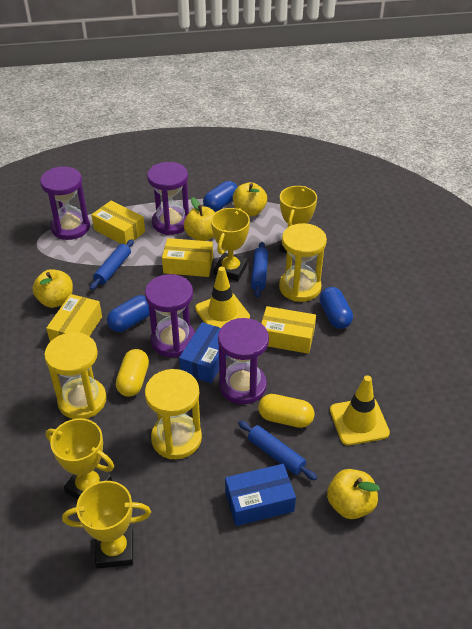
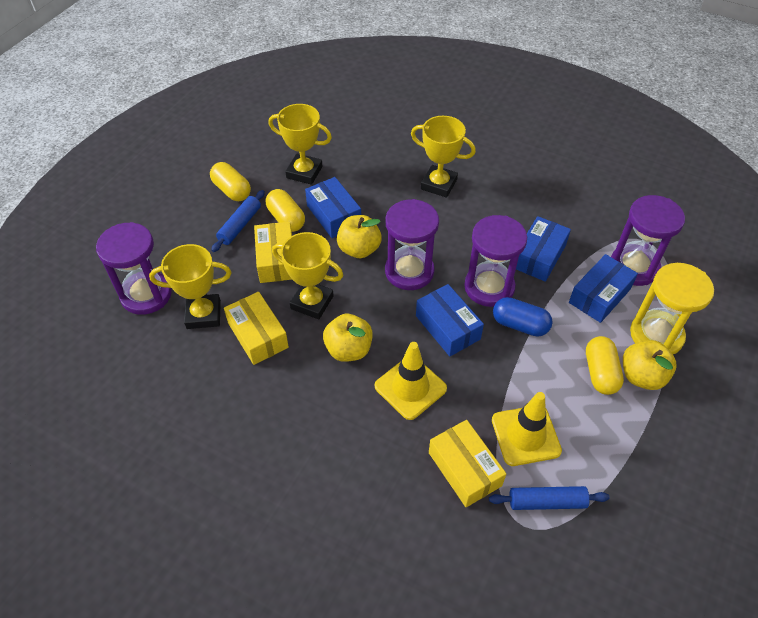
blue box: [179,322,227,383] [225,464,296,526] = 2 -> [305,177,361,238] [416,284,484,357] [516,216,571,282] [569,254,638,323] = 4
blue capsule: [107,295,150,332] [203,181,237,212] [319,287,353,329] = 3 -> [493,297,553,337] = 1
blue rolling pin: [90,239,134,290] [238,421,317,480] [251,242,268,298] = 3 -> [211,190,265,252] [489,486,610,510] = 2
yellow apple: [32,269,73,308] [184,197,215,241] [233,182,267,217] [327,469,380,519] = 4 -> [323,314,373,362] [337,215,382,258] [623,340,676,390] = 3
yellow box: [46,294,102,342] [91,200,145,244] [162,238,213,277] [261,306,316,354] = 4 -> [224,292,289,365] [254,222,292,283] [429,420,506,507] = 3
yellow capsule: [116,349,149,397] [258,394,315,428] = 2 -> [210,162,251,201] [266,189,305,232] [586,336,624,395] = 3
yellow hourglass: [44,332,107,419] [145,369,202,459] [279,223,327,302] = 3 -> [630,263,714,354] = 1

